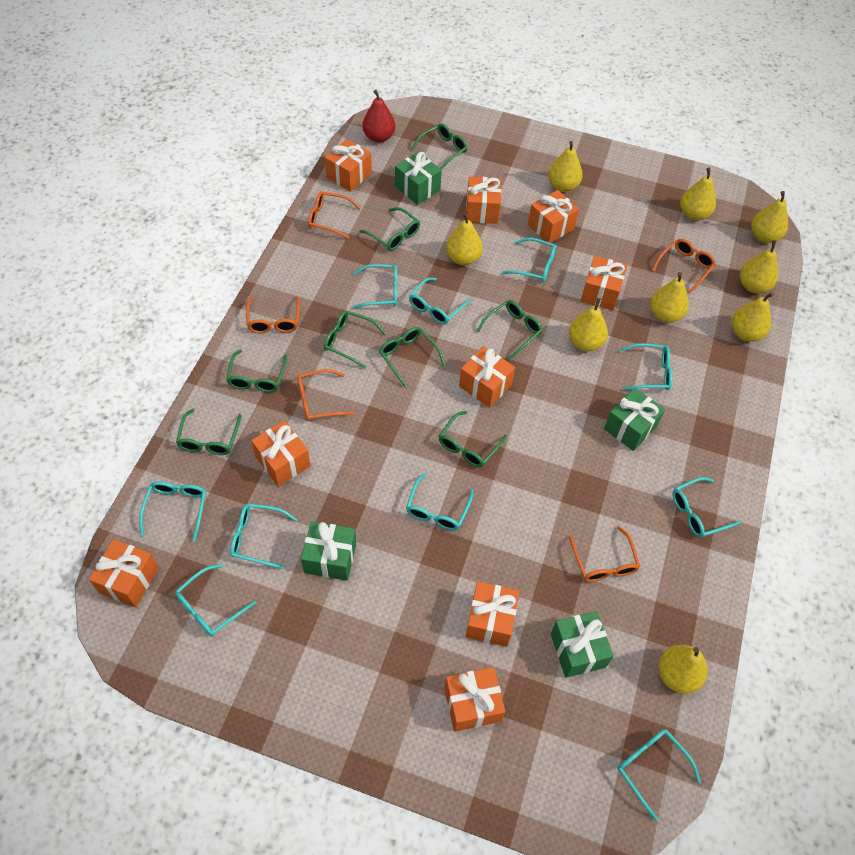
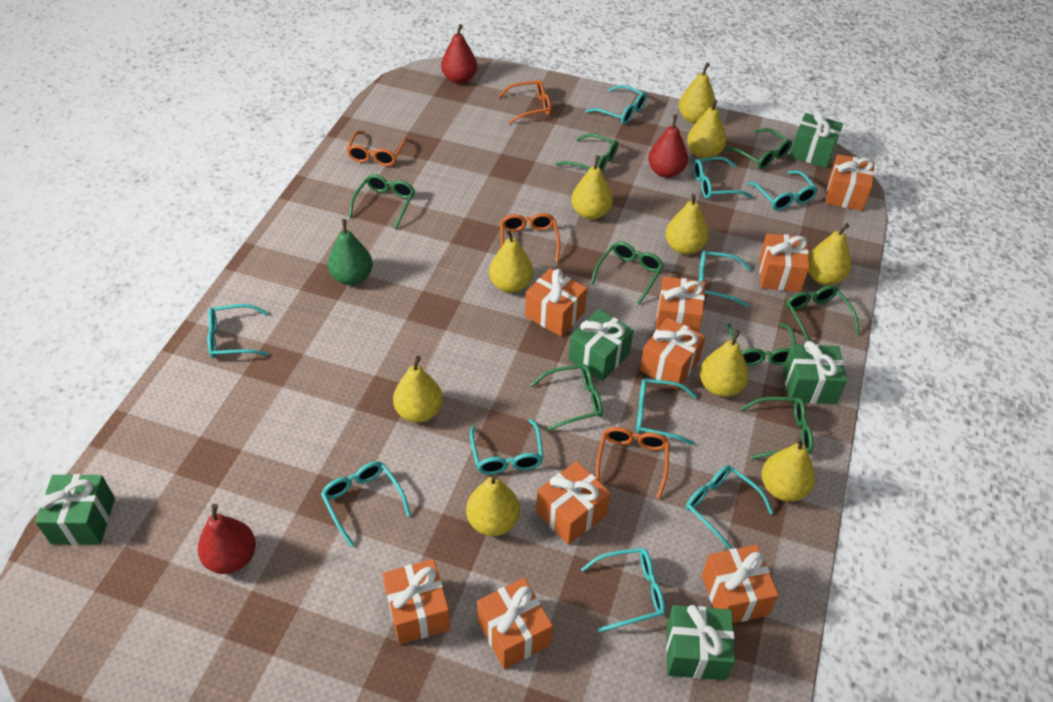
green gift: [301,521,356,581] [395,152,442,205] [551,611,614,678] [604,388,665,451] = 4 -> [35,474,115,545] [568,309,633,381] [666,605,735,680] [783,341,847,404] [790,111,843,168] = 5
green pear: none = 0 -> [328,219,373,285] = 1
orange glasses: [246,296,300,333] [297,369,355,421] [308,191,361,239] [568,526,640,582] [652,239,716,294] = 5 -> [347,131,408,166] [497,79,551,124] [500,213,560,262] [596,427,670,498] = 4
red pear: [362,90,395,143] = 1 -> [198,504,256,574] [441,24,477,84] [648,115,688,178] = 3
yellow pear: [446,212,483,265] [548,141,583,192] [569,298,608,351] [650,272,689,323] [658,645,708,694] [680,167,716,221] [731,292,774,342] [740,240,778,293] [751,191,788,243] = 9 -> [393,356,443,423] [466,474,520,536] [489,228,533,293] [571,155,613,220] [665,194,709,255] [679,62,716,124] [687,99,726,158] [700,330,749,397] [761,436,815,501] [808,223,851,285] = 10

